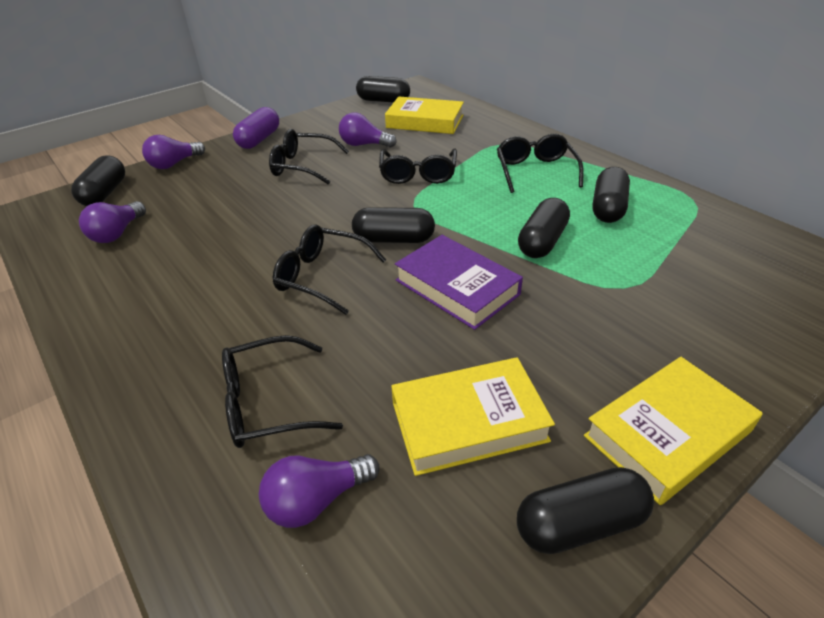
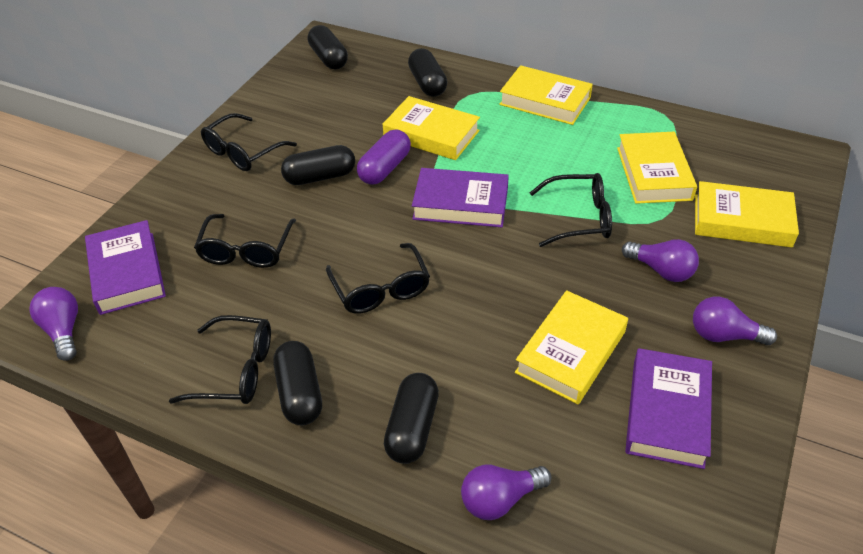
black capsule: [71,155,125,206] [352,207,435,243] [356,76,410,103] [517,467,654,554] [518,198,570,258] [592,167,630,223] = 6 -> [273,341,322,425] [281,145,355,185] [308,25,348,69] [384,373,439,464] [408,48,447,97] = 5
purple book: [395,235,523,330] = 1 -> [85,220,166,315] [412,168,509,227] [625,348,712,469] = 3
yellow book: [385,97,464,134] [391,357,555,476] [584,357,763,505] = 3 -> [383,96,480,160] [499,65,593,125] [515,290,628,404] [617,132,697,204] [695,181,799,248] = 5

